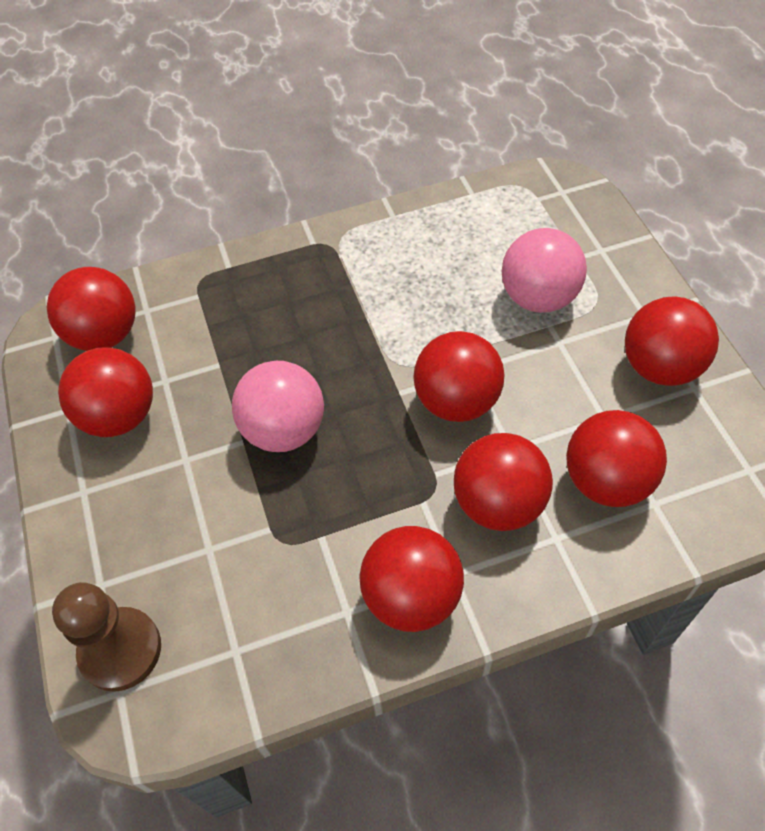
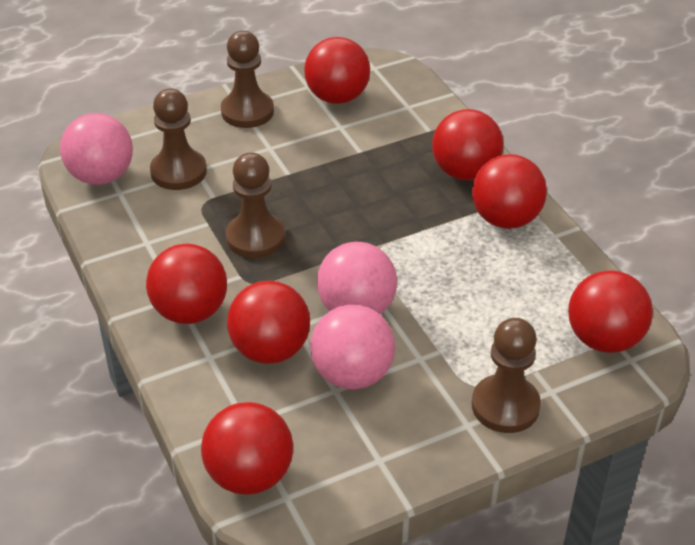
brown pawn: [52,582,161,692] = 1 -> [150,89,207,190] [221,31,274,128] [226,152,285,258] [472,318,541,433] = 4
pink ball: [232,361,324,452] [502,228,587,313] = 2 -> [60,113,133,185] [310,305,395,389] [317,242,397,314] = 3

